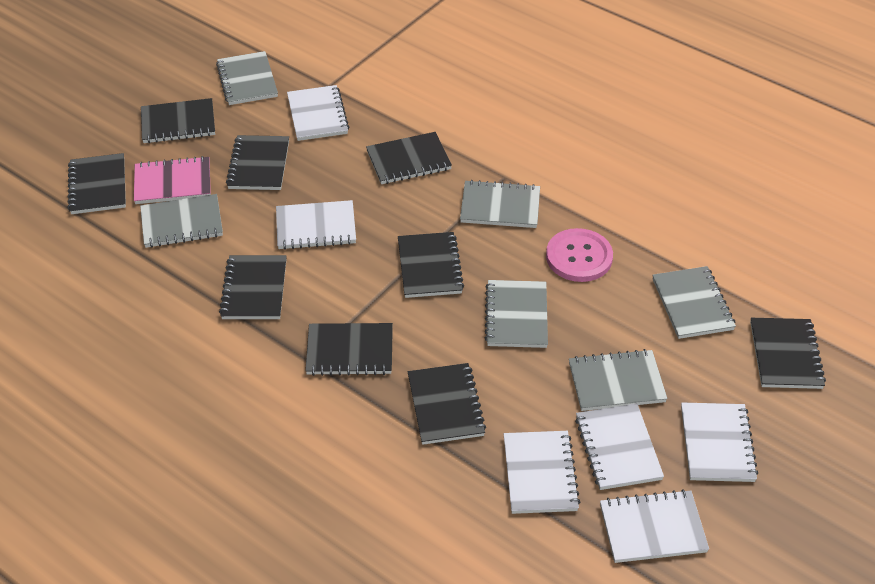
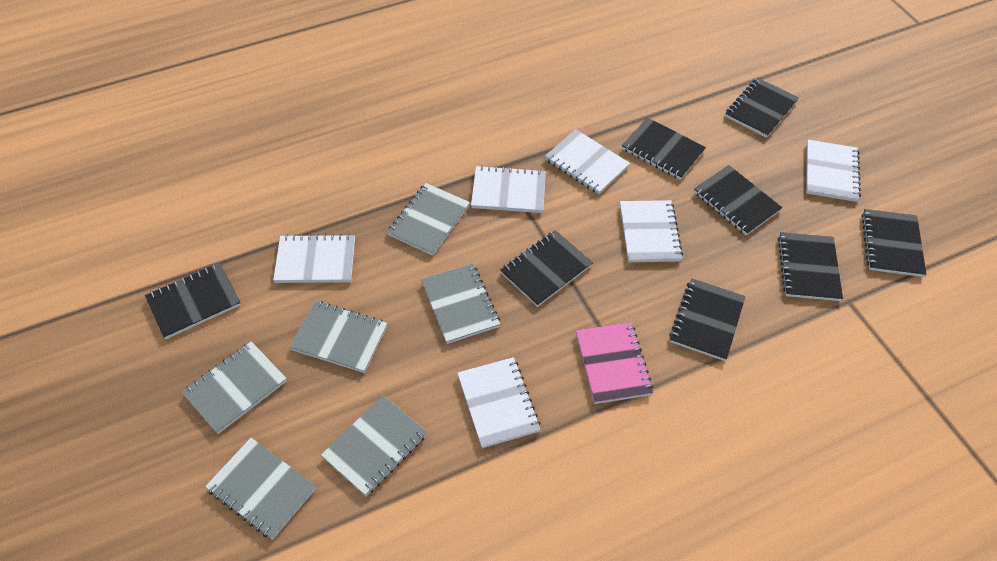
black notebook: [67,153,126,214] [141,98,215,143] [219,255,287,319] [226,135,289,190] [305,323,393,376] [366,132,452,184] [398,232,464,298] [408,363,486,445] [750,318,826,389] = 9 -> [145,263,241,339] [500,230,593,307] [622,117,706,180] [669,278,745,361] [694,165,782,236] [725,77,799,138] [778,232,843,301] [862,209,926,277] = 8
pink button: [546,228,613,282] = 1 -> none = 0

